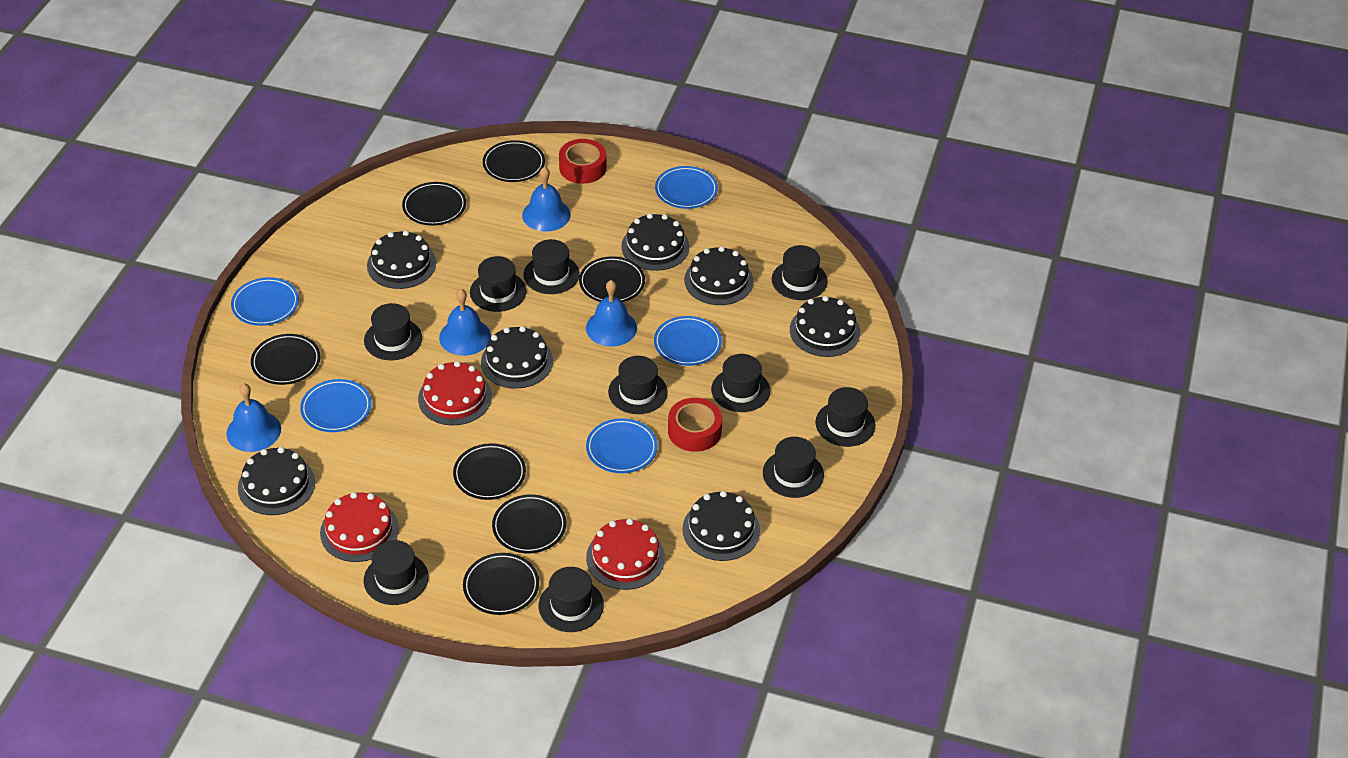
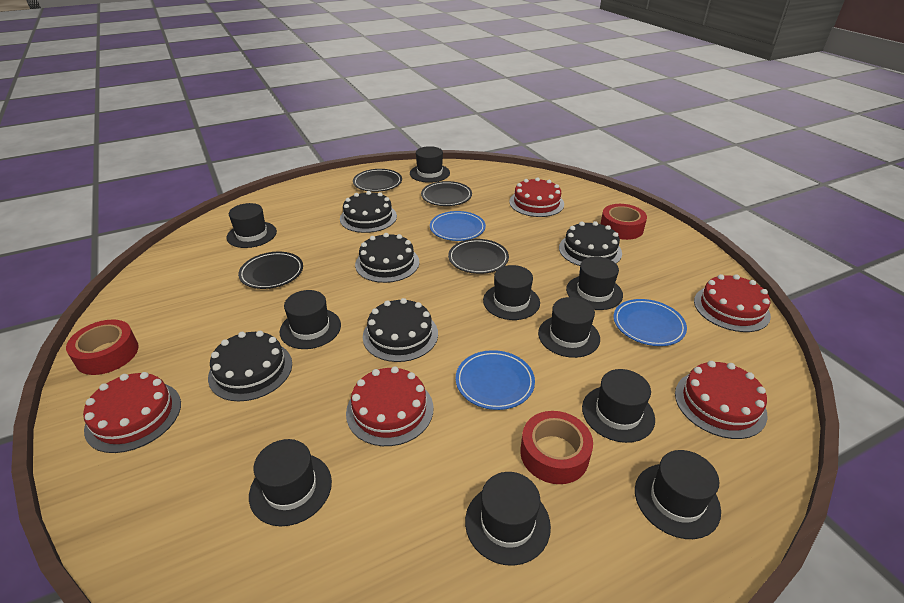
black cake: [238,447,315,515] [367,230,436,289] [481,326,553,389] [621,213,689,271] [682,491,760,561] [684,246,753,305] [790,296,860,357] = 7 -> [208,331,292,401] [340,191,397,233] [355,233,419,283] [363,298,438,362] [559,221,622,266] = 5
black plate: [251,334,320,385] [402,182,466,226] [453,443,526,500] [463,553,539,615] [483,140,545,182] [492,494,566,553] [579,256,645,302] = 7 -> [238,252,303,289] [353,169,402,192] [421,181,472,206] [448,239,509,274] = 4
blue bell: [227,383,281,452] [439,289,491,356] [522,167,571,232] [586,280,637,347] = 4 -> none = 0
blue plate: [231,277,299,326] [300,379,371,432] [586,418,658,473] [654,316,722,366] [655,166,718,209] = 5 -> [430,211,486,241] [456,350,535,410] [613,299,687,346] = 3
red cake: [320,492,399,562] [418,361,492,426] [586,518,665,590] = 3 -> [83,372,181,453] [346,366,433,446] [509,177,564,217] [675,361,767,439] [694,274,771,332] = 5
red tape: [559,139,607,184] [668,398,722,452] = 2 -> [66,319,139,375] [520,411,593,484] [601,204,647,240] = 3

